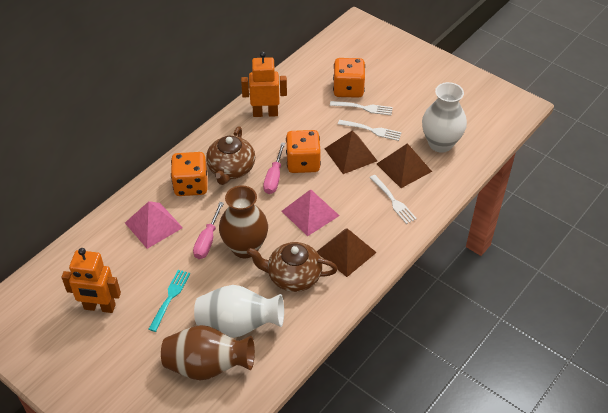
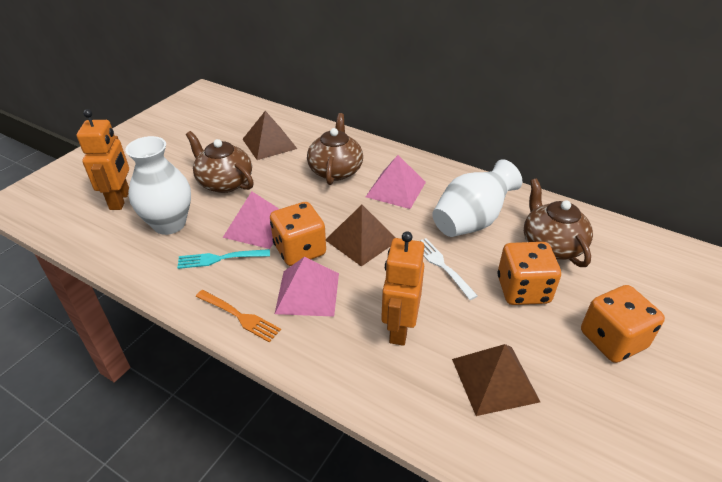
brown teapot: [206,127,255,185] [247,242,338,292] = 2 -> [186,131,254,193] [307,113,363,185] [524,179,593,267] = 3
brown vase: [161,325,255,380] [219,186,268,258] = 2 -> none = 0
orange fork: none = 0 -> [196,290,281,342] = 1
pink pyramid: [125,201,183,249] [282,189,340,236] = 2 -> [223,191,279,249] [275,257,339,317] [366,155,426,209] = 3
pink screwdriver: [193,202,224,259] [263,142,285,194] = 2 -> none = 0
white fork: [330,101,393,115] [338,120,402,141] [370,175,417,224] = 3 -> [420,238,478,300] = 1

